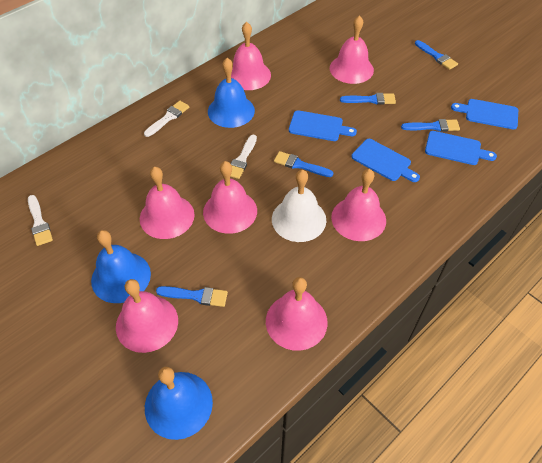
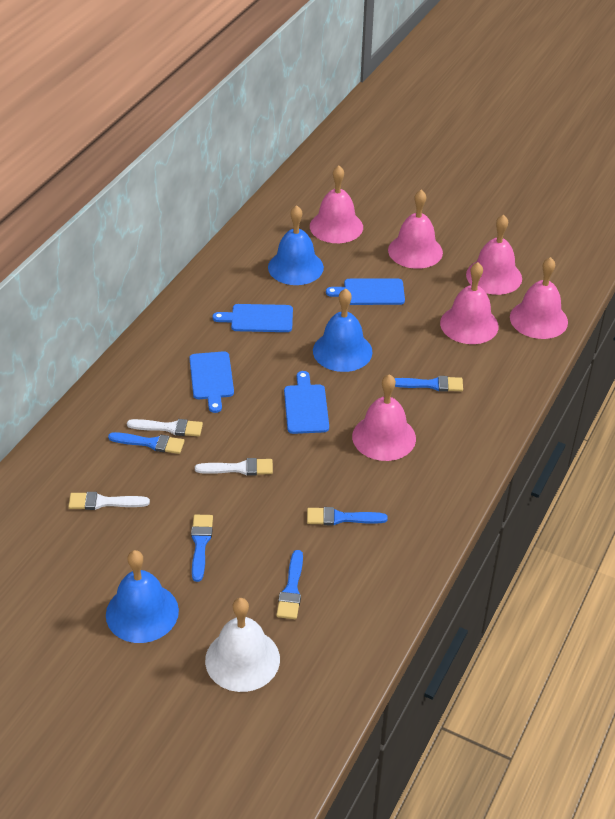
pink bell: [116,279,178,353] [140,167,195,239] [203,161,257,234] [231,22,271,90] [266,277,328,351] [330,15,374,84] [331,169,386,241] = 7 -> [310,165,363,243] [352,374,416,461] [388,190,443,269] [440,262,499,344] [466,215,522,295] [510,257,568,339] = 6

